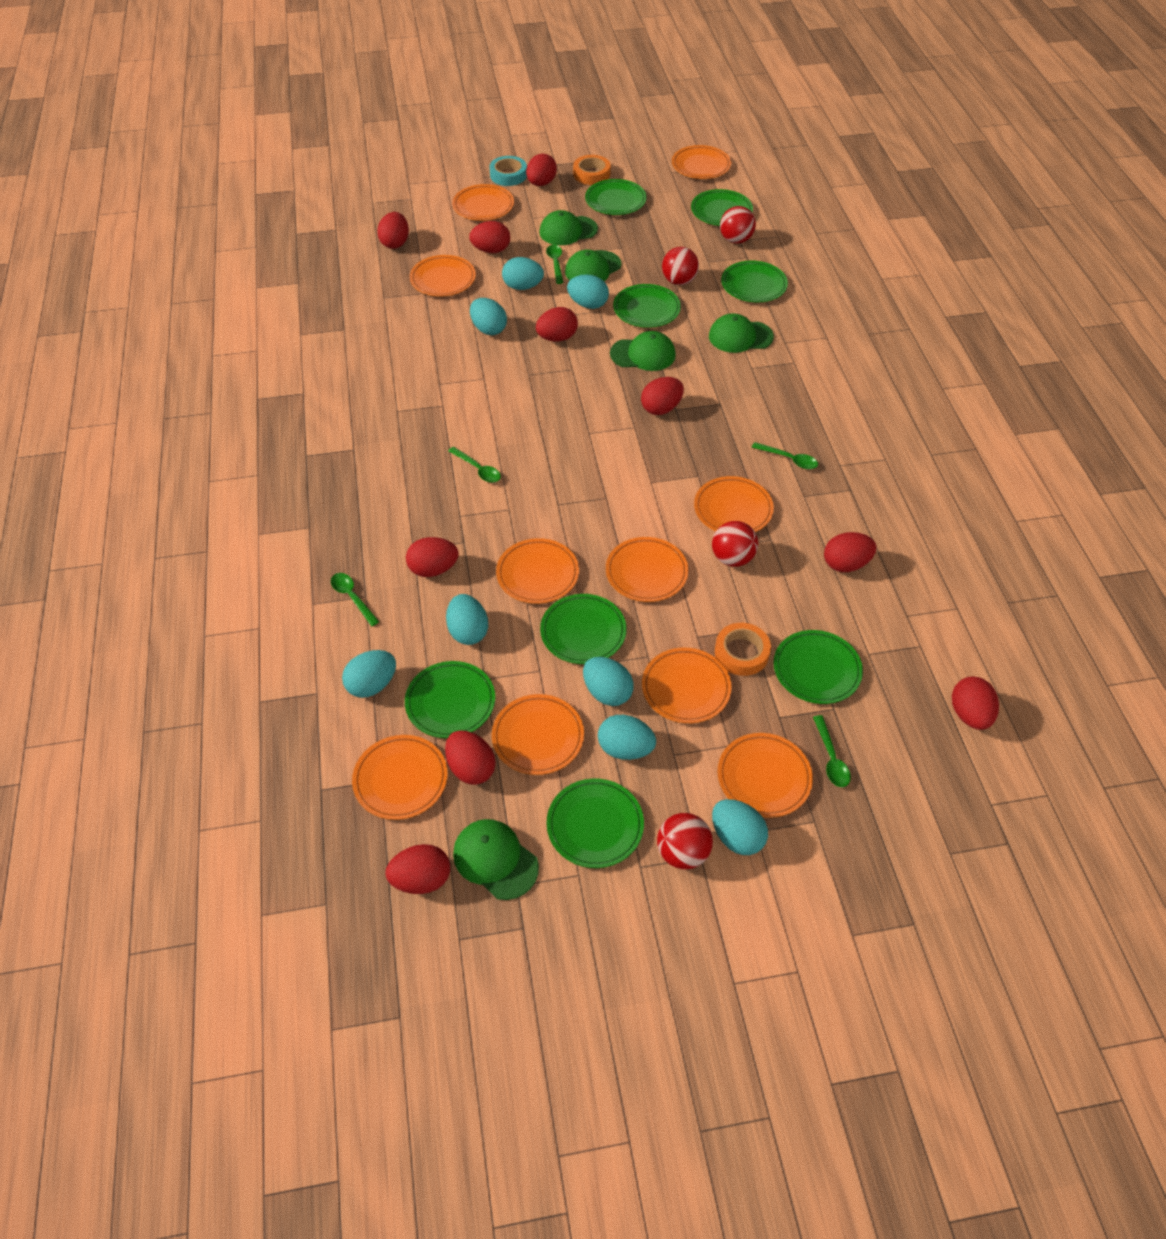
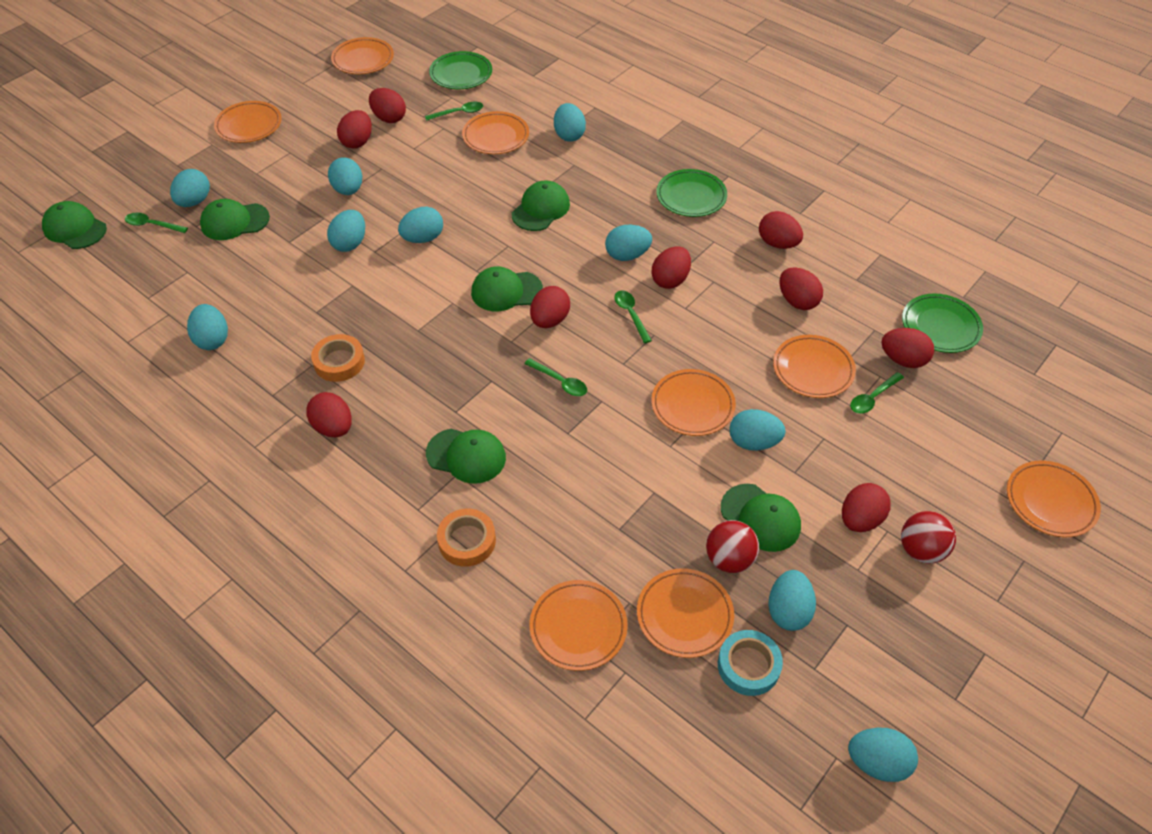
green cap: [453,819,539,900] [539,210,598,245] [565,249,621,281] [610,331,676,371] [709,313,774,353] = 5 -> [42,201,107,249] [200,199,270,240] [426,429,506,484] [471,266,543,311] [512,180,570,231] [721,484,801,552] = 6
green plate: [405,661,495,738] [540,594,627,664] [547,778,644,868] [585,179,647,215] [613,284,681,328] [691,189,753,226] [721,261,788,303] [774,630,863,704] = 8 -> [429,51,492,89] [656,169,727,217] [902,293,983,353] = 3
orange plate: [352,735,448,820] [410,255,476,296] [452,184,514,221] [492,694,584,775] [496,538,579,604] [606,537,689,602] [642,648,732,723] [672,145,731,179] [694,476,774,532] [718,733,813,818] = 10 -> [214,101,282,143] [331,37,394,74] [462,111,529,154] [529,580,628,671] [637,568,734,658] [651,369,736,436] [773,335,856,398] [1007,461,1101,537] = 8
red ball: [657,813,713,869] [662,247,699,285] [712,521,758,567] [720,206,756,244] = 4 -> [706,520,759,573] [901,511,956,564] = 2
red egg: [377,212,409,249] [385,844,450,894] [406,537,459,577] [445,730,496,785] [469,221,510,253] [526,154,557,186] [536,307,578,342] [641,377,684,415] [824,532,877,572] [952,676,999,730] = 10 -> [306,392,352,437] [337,110,372,149] [369,88,406,123] [530,286,570,328] [652,246,691,289] [759,211,803,249] [780,267,823,310] [842,483,891,532] [881,328,934,368] = 9
turquoise egg: [342,650,396,698] [446,594,488,645] [470,298,507,335] [502,257,544,290] [567,274,609,309] [583,657,634,706] [598,715,656,760] [712,799,768,855] = 8 -> [170,169,210,207] [187,304,228,350] [327,210,365,252] [328,157,362,195] [398,206,443,243] [554,103,586,142] [605,225,652,261] [729,409,786,451] [768,570,816,631] [848,728,918,782] = 10

